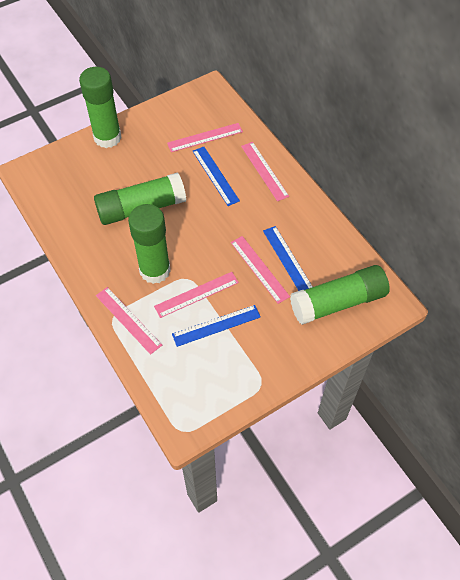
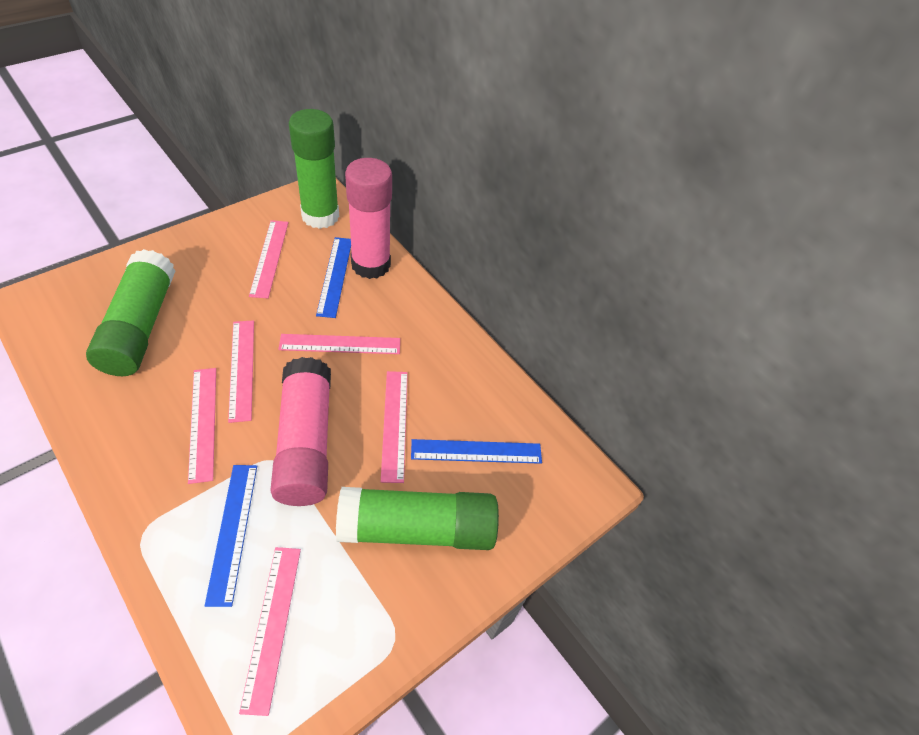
green glue stick: [79,67,122,148] [94,172,186,225] [128,204,171,284] [290,265,390,325] = 4 -> [86,249,176,376] [289,109,339,229] [336,487,499,550] = 3
pink glue stick: none = 0 -> [270,357,331,506] [345,158,392,279] = 2
pink ruler: [96,287,162,355] [154,272,239,318] [167,123,243,152] [231,236,290,304] [241,142,289,201] = 5 -> [188,368,216,484] [228,320,254,423] [239,547,301,716] [249,220,288,298] [278,334,400,354] [381,371,408,483] = 6

